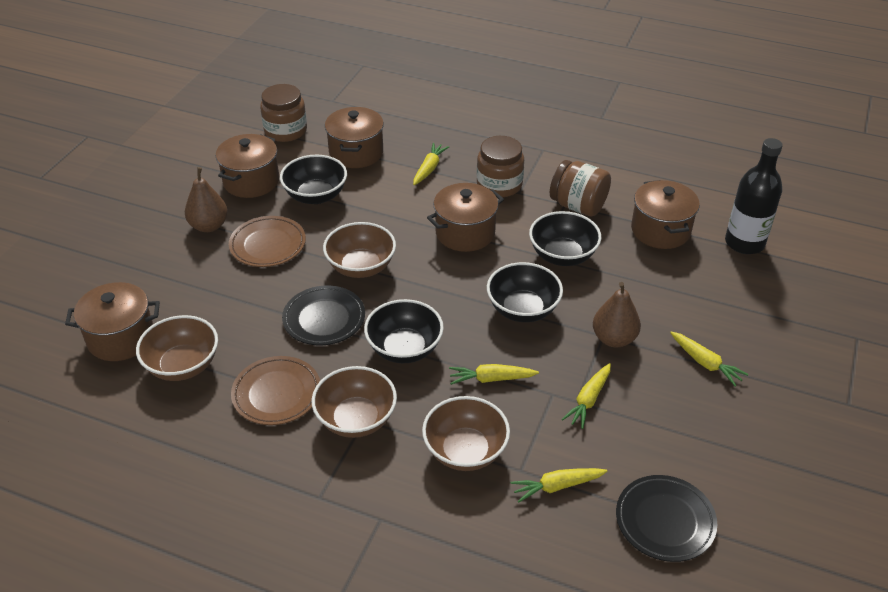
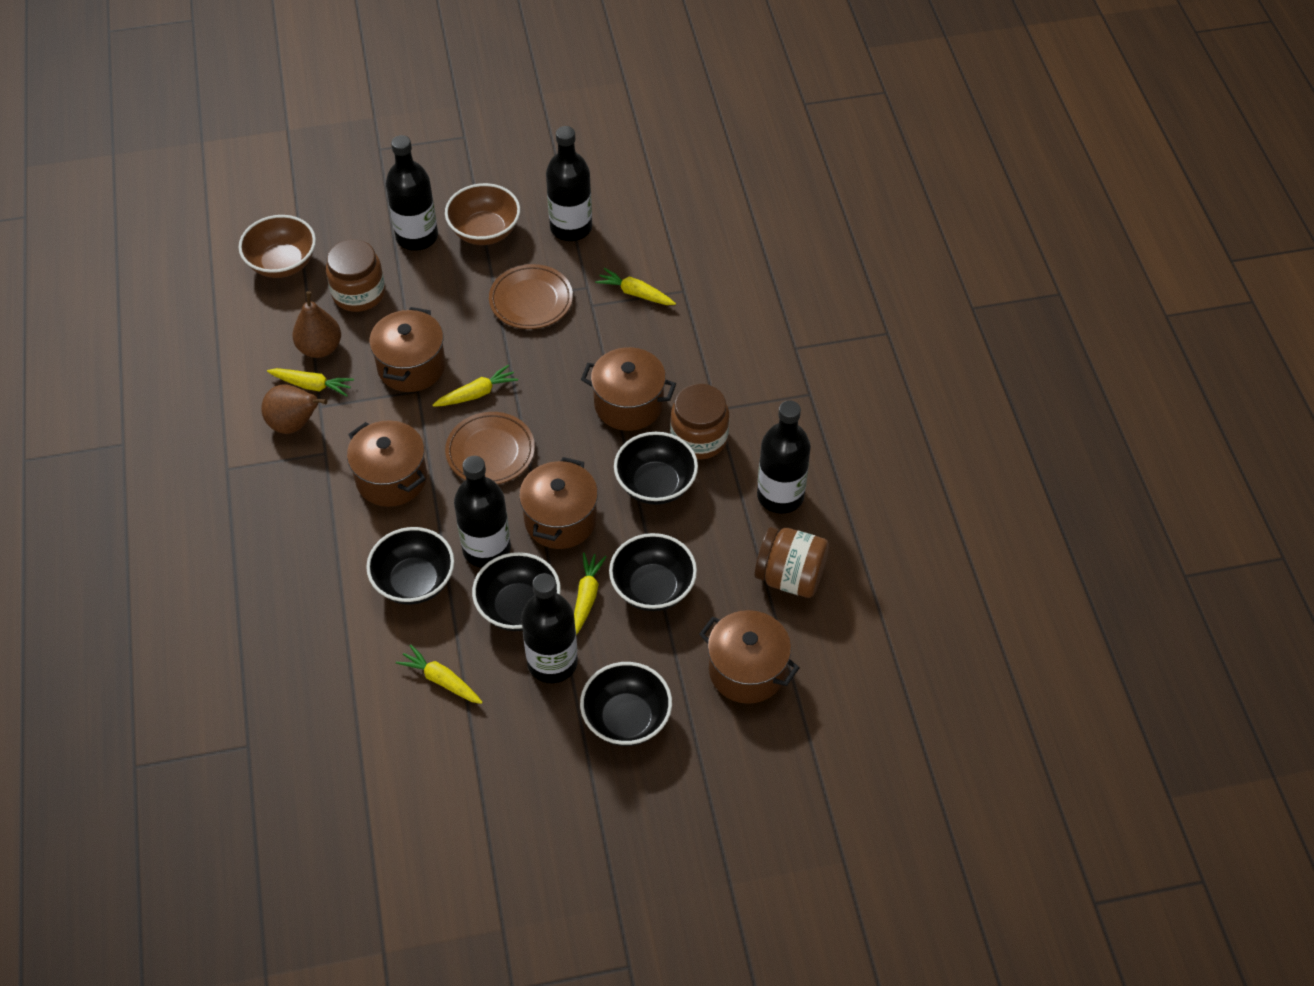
black bottle: [725,138,783,254] = 1 -> [386,135,438,251] [454,456,511,568] [521,573,578,683] [546,126,592,241] [757,400,811,514] = 5
black bowl: [280,155,347,204] [364,299,444,363] [487,262,563,322] [529,211,601,266] = 4 -> [366,527,454,604] [472,552,561,631] [580,662,672,746] [609,533,697,611] [614,432,698,505] = 5
black plate: [282,286,365,345] [616,475,717,562] = 2 -> none = 0
brown bowl: [136,315,218,381] [312,366,397,438] [323,222,396,278] [422,396,510,471] = 4 -> [239,215,316,278] [445,183,520,245] = 2

